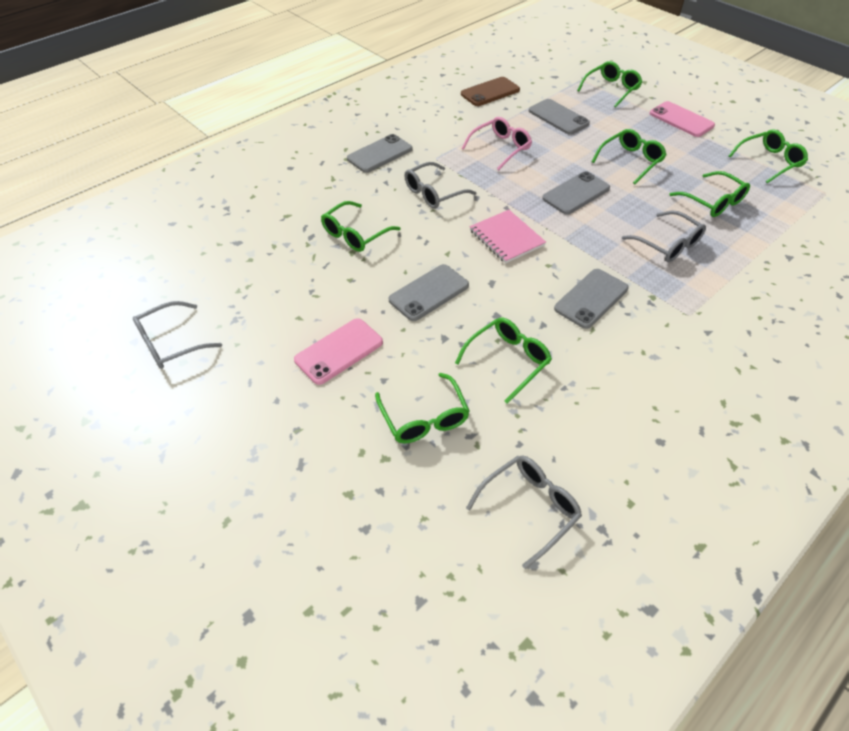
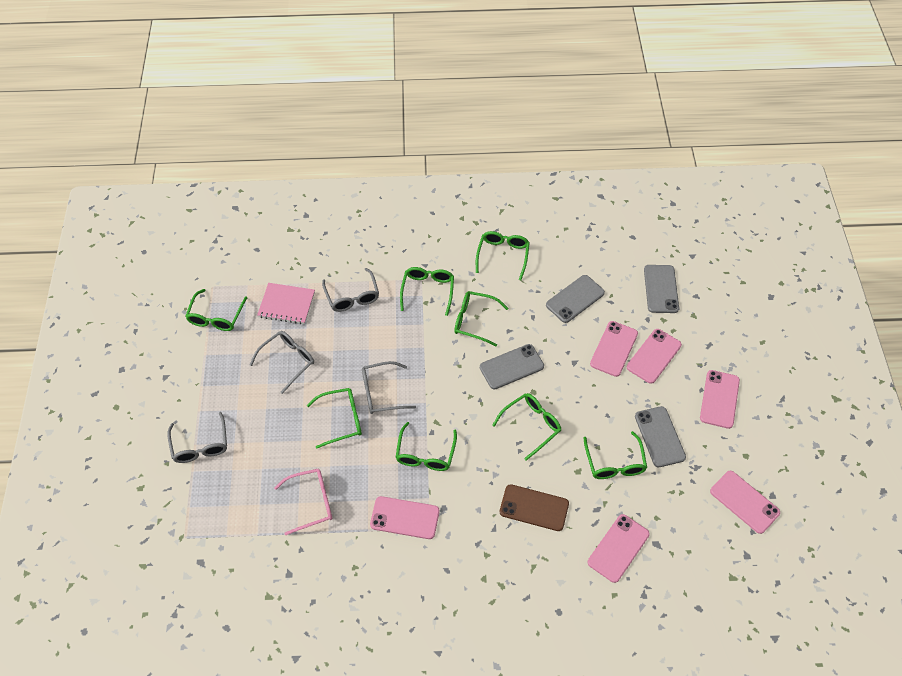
green glasses: [321,201,400,252] [375,373,470,444] [455,317,552,404] [577,61,642,108] [592,129,667,184] [669,171,750,217] [729,129,808,183] = 7 -> [185,289,248,331] [307,388,362,448] [396,422,457,471] [400,267,454,316] [454,291,509,346] [476,231,530,280] [492,393,561,460] [583,431,647,479] = 8
grey phone: [347,134,413,173] [389,264,469,321] [529,99,590,135] [542,171,610,215] [554,269,629,329] = 5 -> [480,344,544,389] [546,275,605,323] [635,406,686,467] [644,265,679,313] = 4
pink phone: [294,318,383,385] [650,101,715,137] = 2 -> [370,496,440,539] [588,514,650,583] [590,321,638,377] [627,329,682,384] [700,370,740,429] [710,471,780,534] = 6

